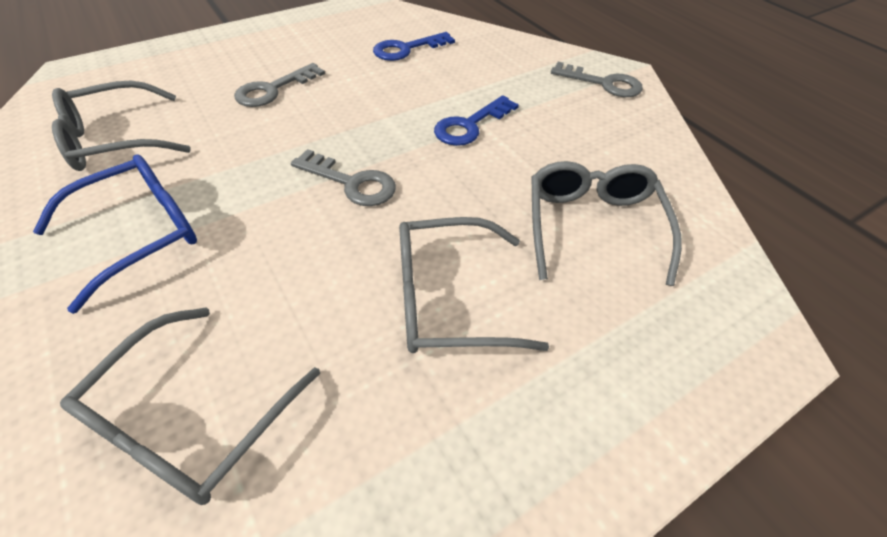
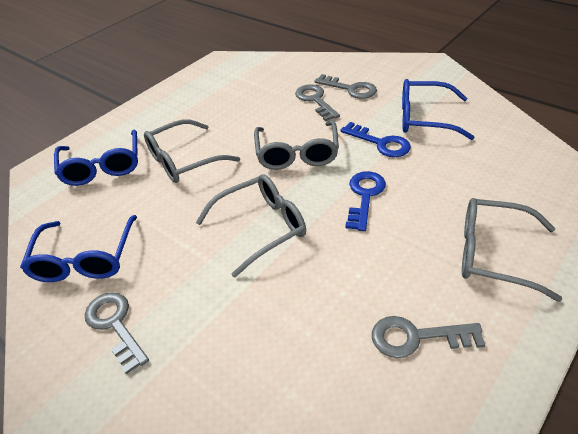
blue glasses: [33,154,197,314] = 1 -> [20,215,137,282] [54,129,138,186] [402,79,475,140] = 3
grey key: [234,63,325,107] [291,149,396,206] [551,62,643,97] = 3 -> [85,292,149,374] [295,84,340,121] [314,74,377,99] [372,316,485,358] = 4

